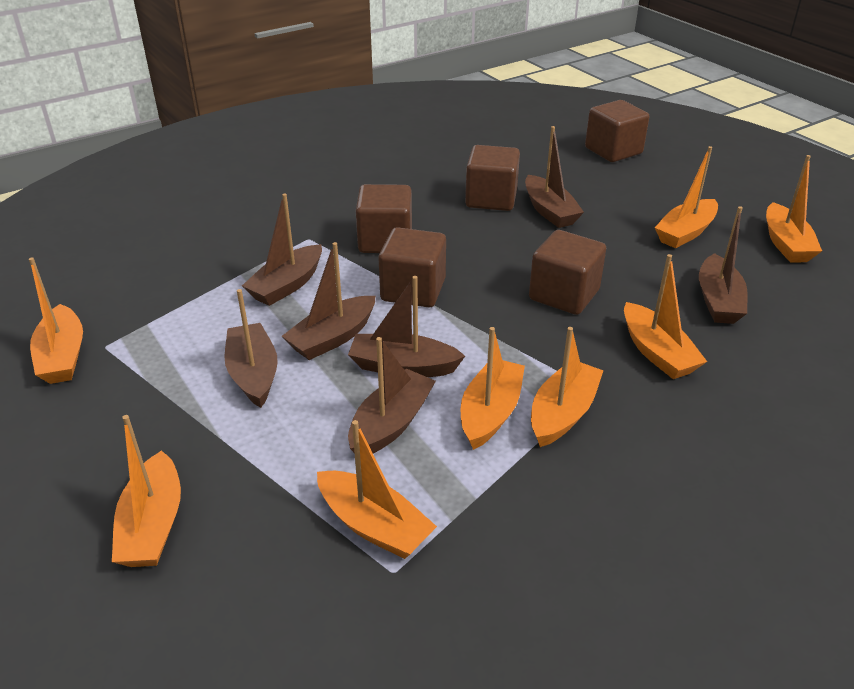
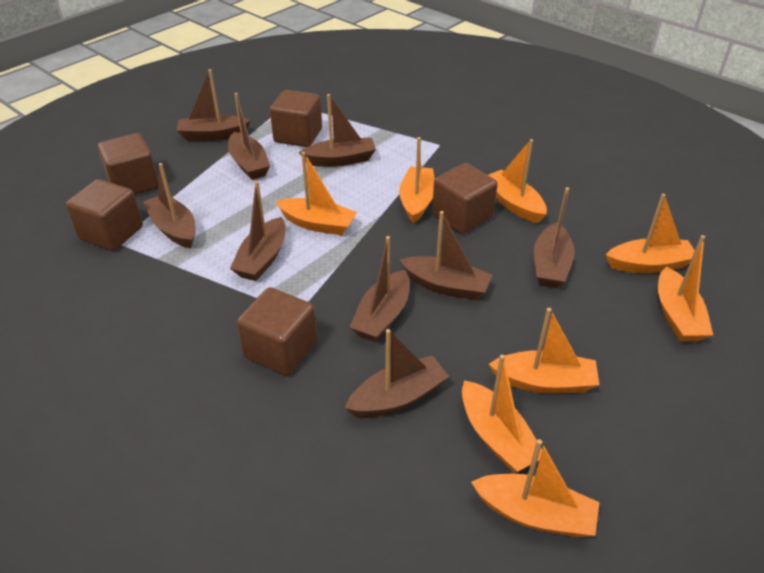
brown boat: [224,289,278,408] [242,193,322,306] [282,242,376,360] [348,276,465,377] [348,337,436,454] [525,126,584,228] [699,206,748,324] = 7 -> [143,163,196,248] [177,69,251,141] [228,93,270,180] [230,181,285,281] [299,94,376,167] [345,329,449,418] [350,236,409,342] [400,211,492,300] [534,187,575,288] = 9

